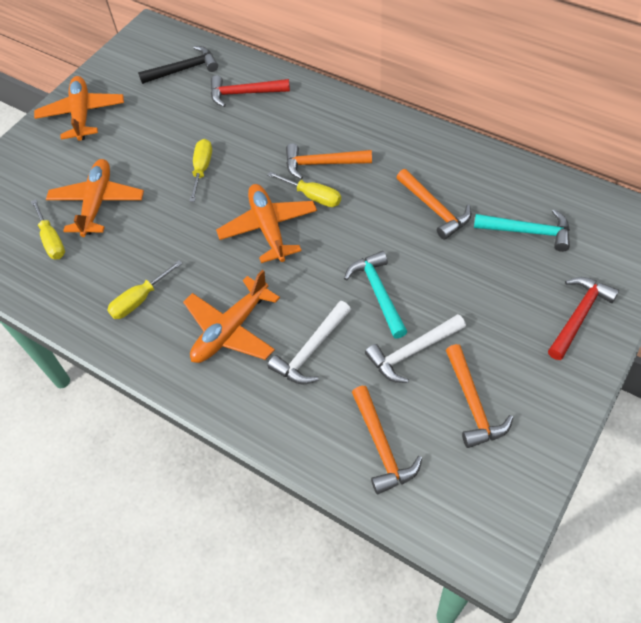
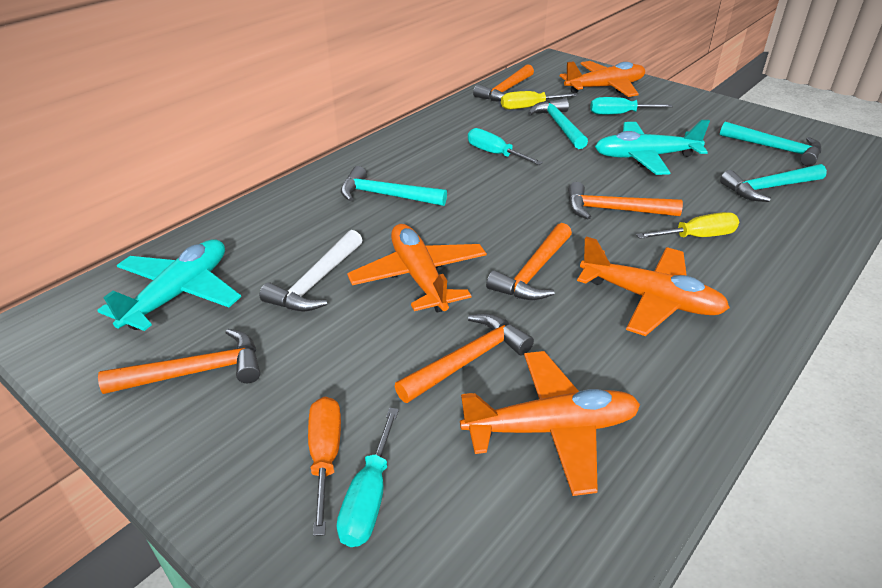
black hammer: [138,46,218,84] = 1 -> none = 0
orange hammer: [286,143,372,180] [352,386,422,494] [396,169,471,240] [446,344,514,448] = 4 -> [98,329,260,394] [395,313,534,403] [473,64,534,102] [486,223,572,300] [568,182,683,220] = 5
orange screwdriver: none = 0 -> [308,397,341,536] = 1
red hammer: [211,75,290,107] [548,277,619,360] = 2 -> none = 0
turquoise hammer: [344,251,408,338] [474,209,570,252] = 2 -> [341,166,447,206] [528,98,588,149] [720,122,821,166] [720,164,827,202] = 4
turquoise plane: none = 0 -> [97,239,241,331] [595,120,710,175] = 2
turquoise screwdriver: none = 0 -> [337,408,399,547] [468,128,543,165] [590,97,673,115] = 3
white hammer: [268,301,351,384] [365,314,466,383] = 2 -> [260,230,362,312] = 1
yellow screwdriver: [31,199,65,260] [107,260,183,319] [189,139,212,202] [267,172,341,207] = 4 -> [501,91,578,110] [636,212,739,239] = 2

